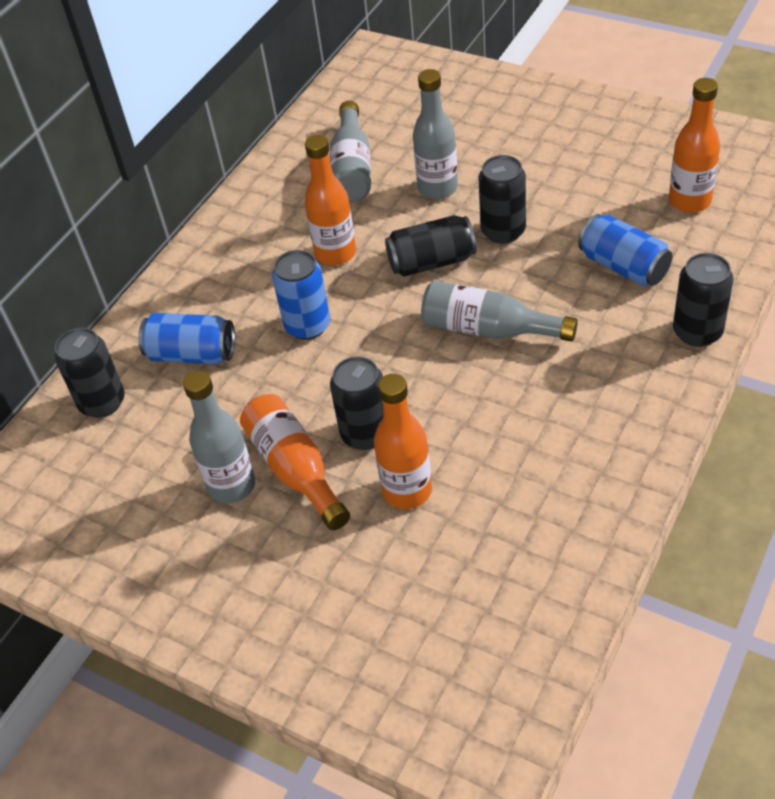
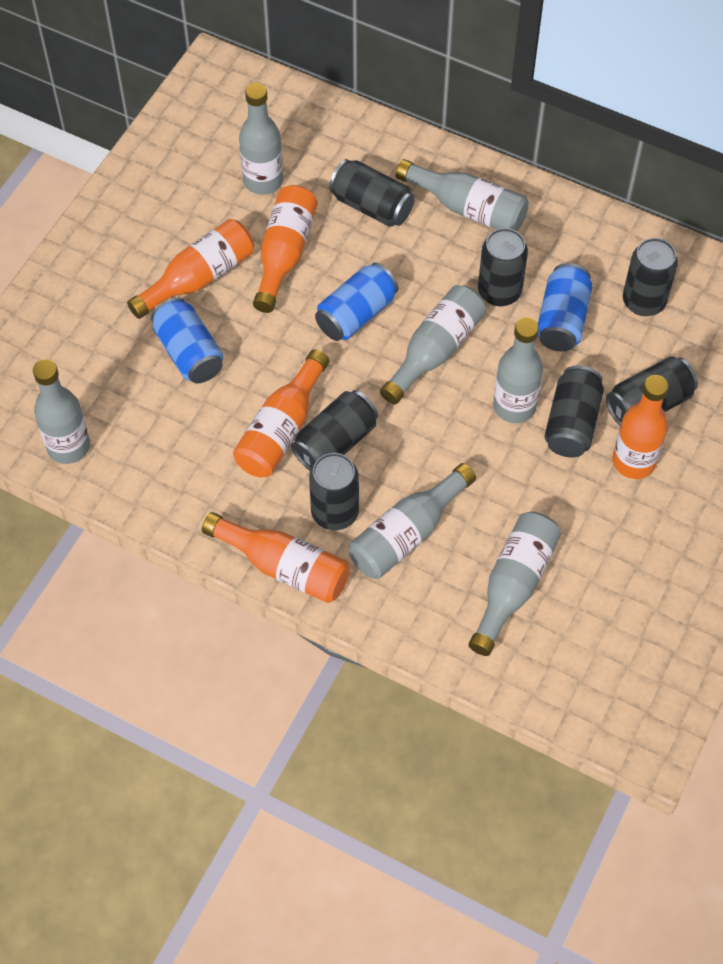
black can: [55,328,125,418] [330,356,384,450] [385,215,476,277] [479,155,526,244] [673,253,733,347] = 5 -> [291,390,378,471] [309,453,359,530] [329,159,415,227] [478,228,528,307] [544,365,604,457] [606,356,698,426] [623,238,678,316] = 7
grey bottle: [183,370,255,504] [330,101,371,202] [413,69,458,199] [421,281,578,342] = 4 -> [33,359,90,464] [239,83,283,195] [349,463,476,579] [380,285,486,404] [396,159,529,231] [469,512,561,656] [493,317,543,423] = 7
orange bottle: [240,394,350,530] [305,135,356,266] [374,374,432,509] [669,78,720,213] = 4 -> [127,219,254,319] [202,512,350,603] [233,349,329,477] [253,185,318,313] [613,375,669,479] = 5

